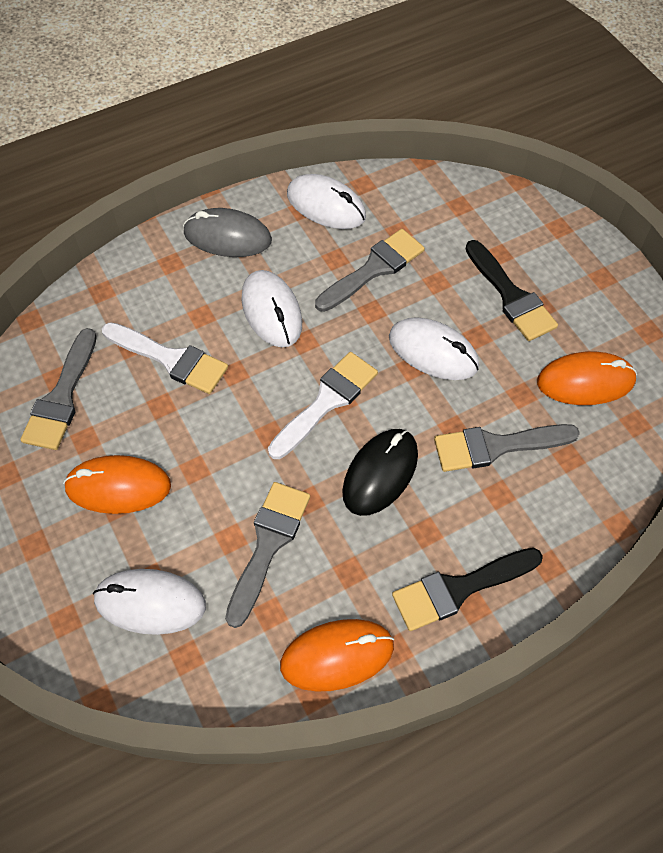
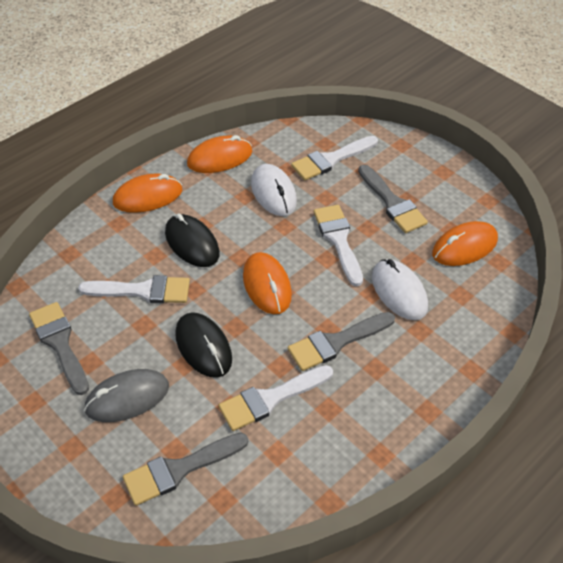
black brush: [392,548,543,631] [466,240,558,341] = 2 -> none = 0
black mouse: [342,429,418,516] = 1 -> [165,213,220,267] [175,312,232,378] = 2
orange mouse: [63,455,171,514] [280,619,394,692] [537,351,637,405] = 3 -> [113,173,182,213] [187,135,252,173] [243,252,292,314] [432,221,498,266] = 4
white brush: [102,322,228,394] [268,352,378,459] = 2 -> [78,275,190,303] [218,365,333,431] [291,136,378,180] [314,205,363,286] = 4
white mouse: [93,569,206,635] [241,270,302,347] [287,174,366,229] [389,317,479,380] = 4 -> [251,164,297,216] [372,259,428,320] = 2

